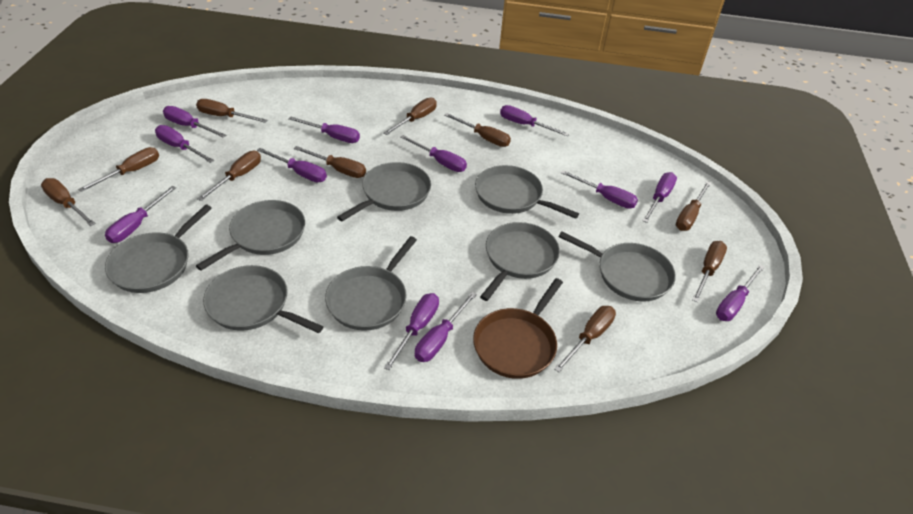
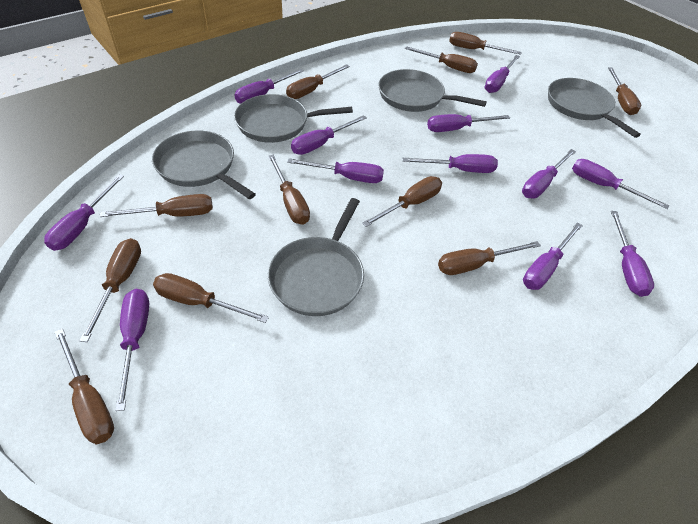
brown pan: [473,278,563,379] = 1 -> none = 0
brown screwdriver: [41,178,96,226] [78,147,159,192] [196,99,267,123] [197,151,261,201] [294,146,366,178] [384,98,437,135] [445,113,511,147] [554,306,616,372] [676,181,711,231] [692,241,727,302] = 10 -> [55,328,114,444] [79,238,141,342] [100,194,213,217] [153,273,269,323] [268,155,310,225] [286,64,350,99] [362,176,442,227] [405,46,478,73] [438,241,541,275] [449,32,522,55] [608,67,641,115] = 11
grey pan: [105,205,212,293] [196,200,305,271] [203,265,324,333] [325,236,417,331] [337,162,431,221] [475,165,579,219] [480,222,560,301] [559,232,676,302] = 8 -> [152,131,256,199] [234,94,353,143] [268,198,364,316] [378,69,487,112] [548,78,641,138] = 5

